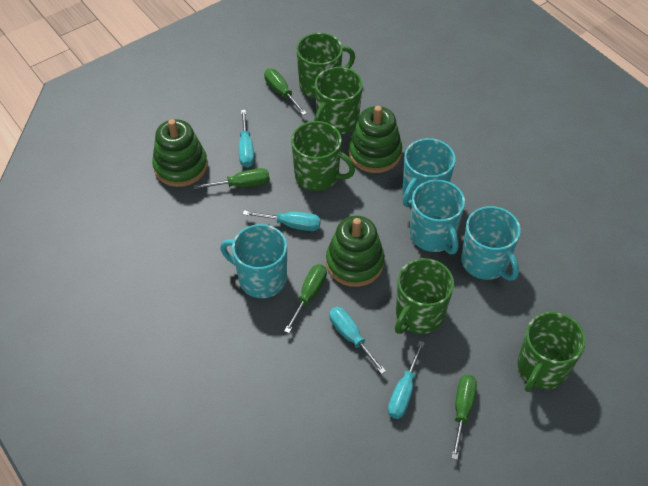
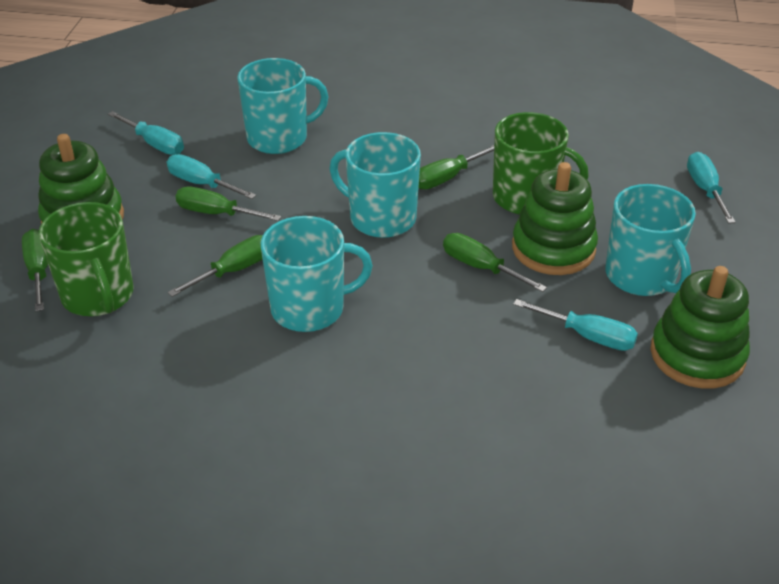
green mug: [291,121,355,191] [296,33,355,98] [314,67,363,134] [395,258,454,334] [517,312,586,392] = 5 -> [39,202,133,316] [493,112,589,214] = 2
green screwdriver: [193,168,270,189] [264,69,307,115] [284,264,327,333] [451,375,477,460] = 4 -> [22,229,48,311] [168,235,263,297] [176,186,281,221] [418,145,494,189] [443,233,547,292] = 5

